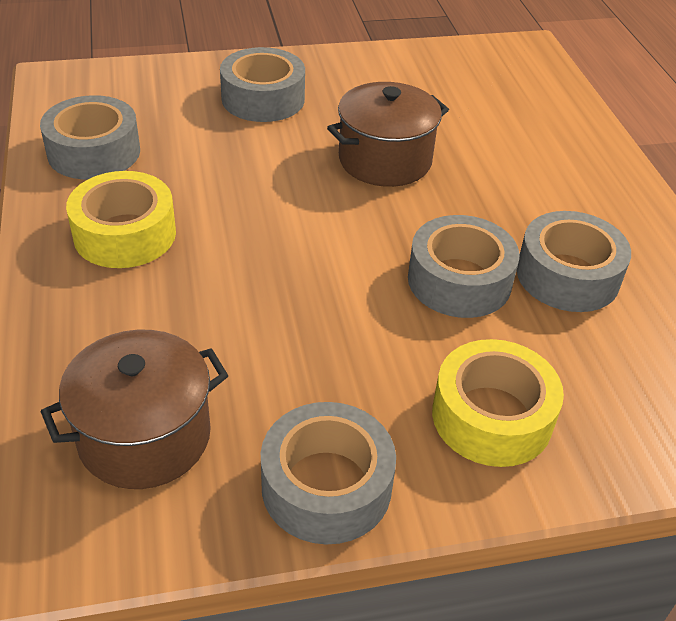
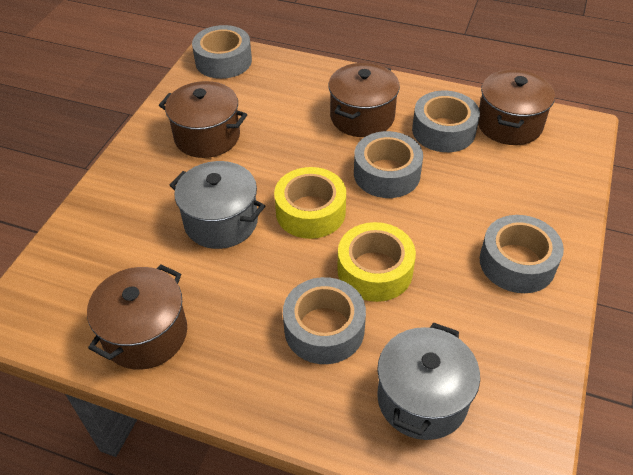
brown pot: [40,330,228,489] [327,82,449,187] = 2 -> [87,265,187,370] [159,81,247,158] [328,63,400,137] [478,69,555,145] = 4
grey pot: none = 0 -> [169,161,265,249] [377,322,480,440] = 2

